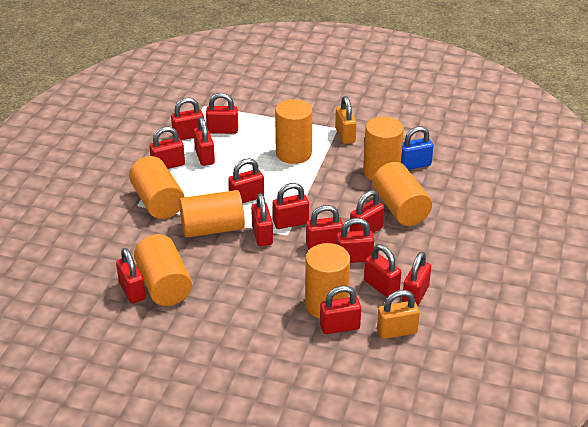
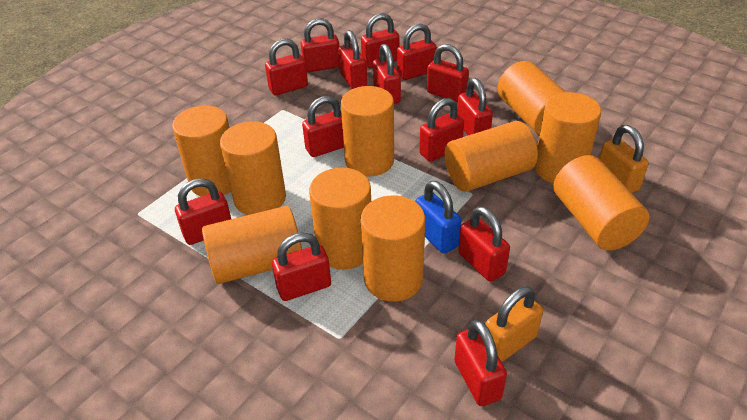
orange cylinder: [129,156,184,219] [134,234,192,306] [179,190,245,238] [275,99,312,164] [305,243,350,319] [363,116,404,181] [373,162,432,226] = 7 -> [172,105,231,196] [202,206,302,284] [220,121,286,215] [309,168,371,270] [341,86,394,177] [360,195,425,302] [444,121,538,192] [497,61,566,135] [535,92,601,183] [553,155,649,251] = 10

